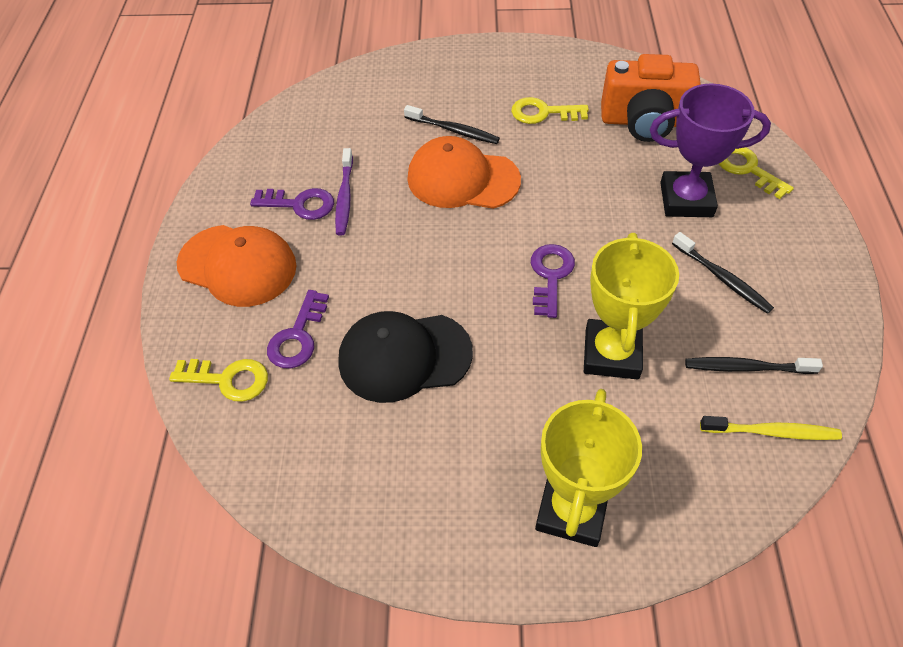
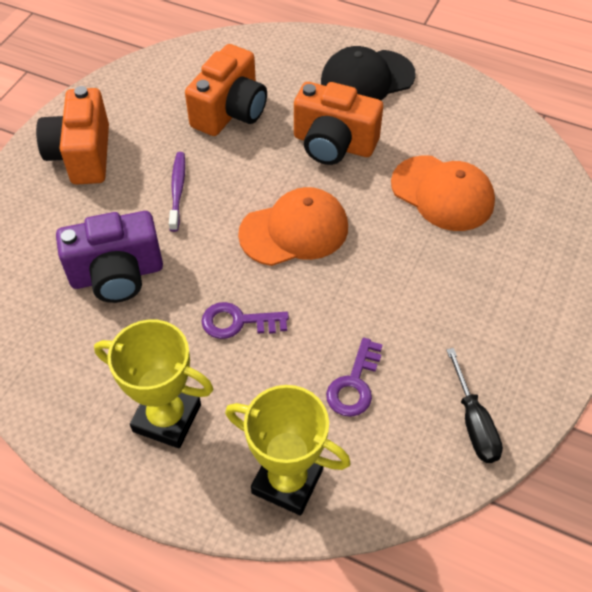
black screwdriver: none = 0 -> [446,348,503,463] = 1
black toothbrush: [404,105,500,144] [672,232,774,314] [685,357,823,374] = 3 -> none = 0
orange camera: [601,54,701,142] = 1 -> [36,86,109,185] [185,44,267,136] [294,82,383,165] = 3
purple camera: none = 0 -> [56,211,163,303] = 1
purple key: [250,188,334,220] [267,290,329,368] [531,244,575,318] = 3 -> [201,302,289,339] [326,338,383,417] = 2
purple trophy: [650,83,771,217] = 1 -> none = 0
yellow key: [169,359,268,402] [511,97,589,124] [719,147,794,199] = 3 -> none = 0
yellow toothbrush: [700,416,842,440] = 1 -> none = 0

